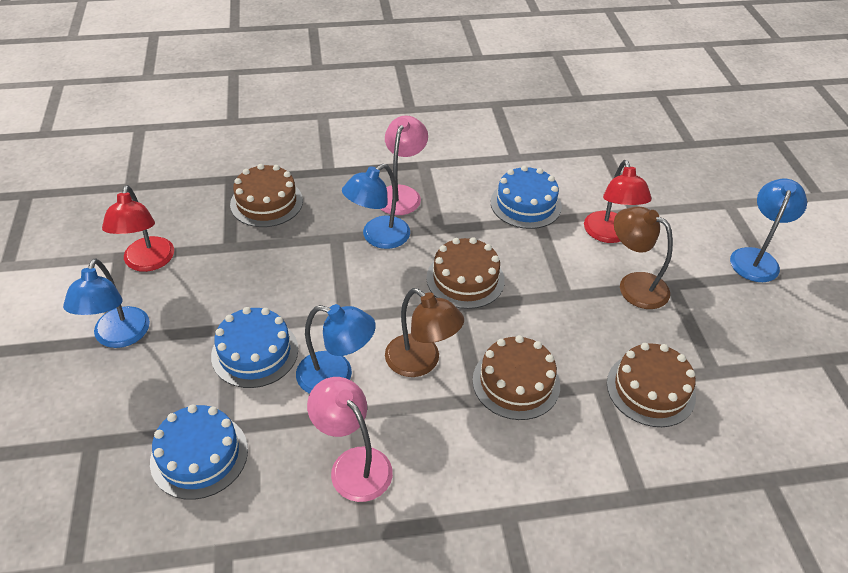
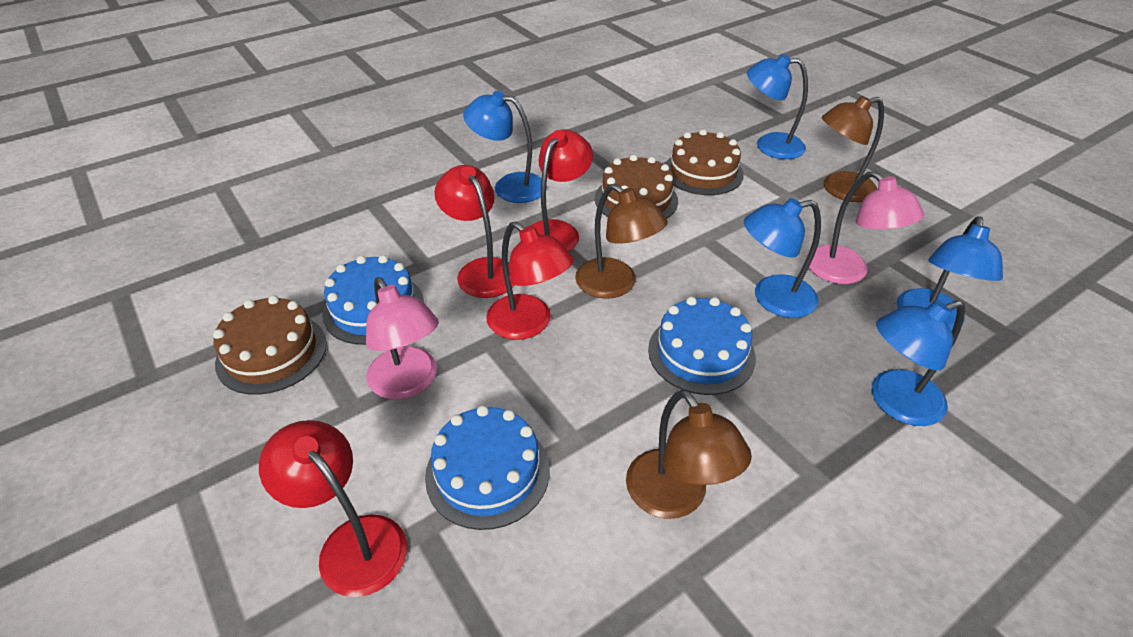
blue lamp: [63,258,150,348] [296,304,376,394] [342,164,410,249] [730,179,807,282] = 4 -> [463,91,547,203] [744,198,821,318] [747,54,808,159] [872,300,965,426] [897,216,1003,332] = 5
brown cake: [230,164,303,227] [426,237,505,309] [473,335,560,420] [607,343,696,427] = 4 -> [213,295,327,395] [595,155,678,218] [665,129,744,195] = 3
brown lamp: [385,288,464,377] [614,207,673,309] = 2 -> [575,184,668,299] [626,389,752,519] [822,96,884,202] = 3
red lamp: [102,185,174,272] [584,160,652,243] = 2 -> [259,420,407,597] [434,165,514,298] [486,221,573,340] [531,129,593,251] = 4

